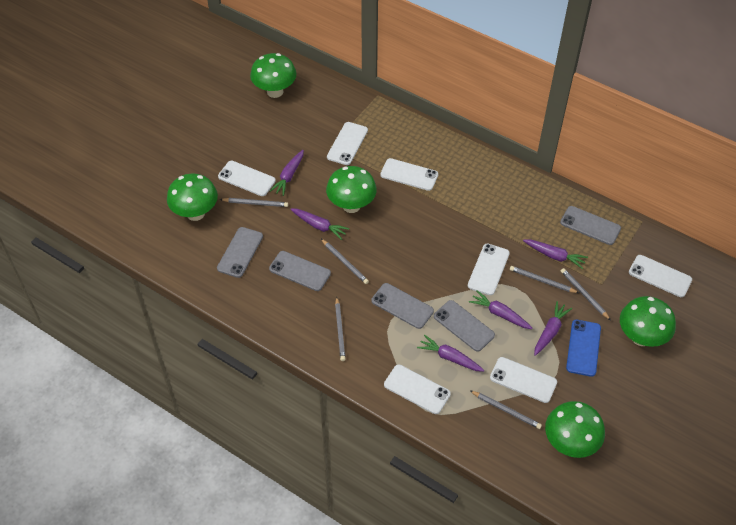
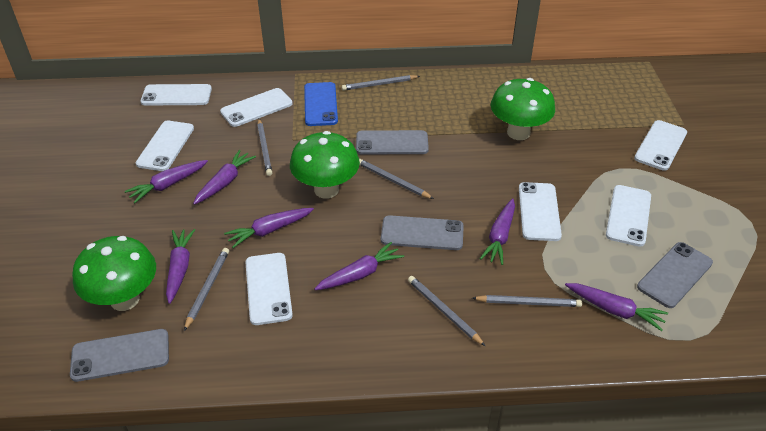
green mushroom: [167,174,218,221] [250,53,297,98] [326,166,377,213] [545,401,605,458] [620,296,676,347] = 5 -> [72,236,156,311] [290,131,360,199] [491,78,555,140] = 3
grey phone: [217,227,263,278] [269,251,331,291] [371,283,434,329] [434,300,495,352] [560,206,621,245] = 5 -> [70,329,169,382] [356,130,429,154] [381,215,464,250] [637,242,713,308] = 4
purple carrot: [270,150,304,196] [290,208,350,240] [417,335,484,372] [469,290,533,329] [523,239,588,269] [534,301,572,356] = 6 -> [125,160,208,203] [166,229,195,304] [193,150,256,205] [224,208,314,248] [314,242,404,290] [480,198,515,265] [565,283,668,331] = 7

